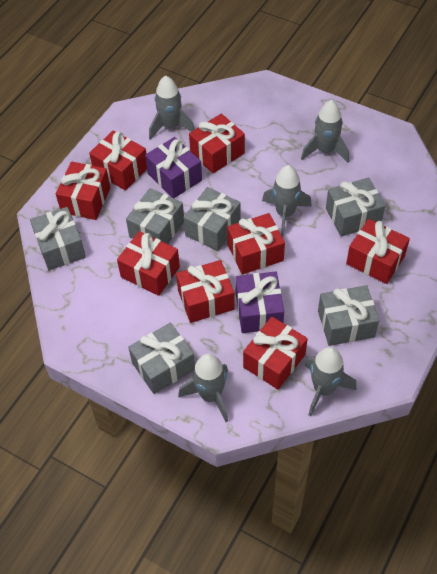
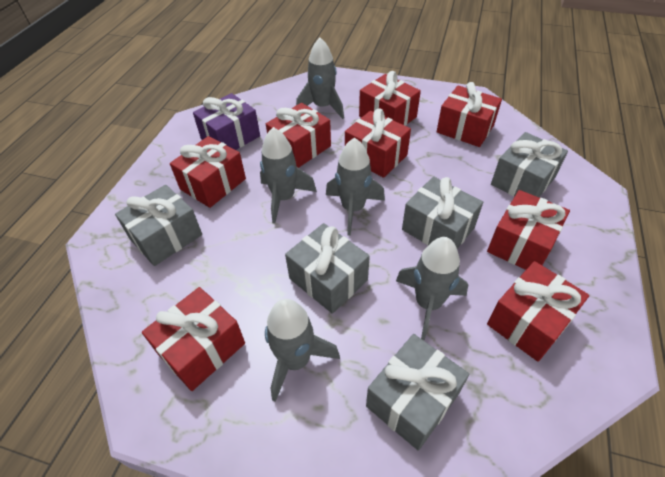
grey gift: [30,207,86,271] [126,188,184,244] [128,323,195,394] [184,187,240,251] [318,285,379,346] [326,177,385,237] = 6 -> [115,185,202,266] [285,223,370,314] [366,334,469,451] [402,176,483,248] [491,132,568,197] = 5
purple gift: [145,137,202,198] [235,272,284,333] = 2 -> [193,93,260,150] = 1

